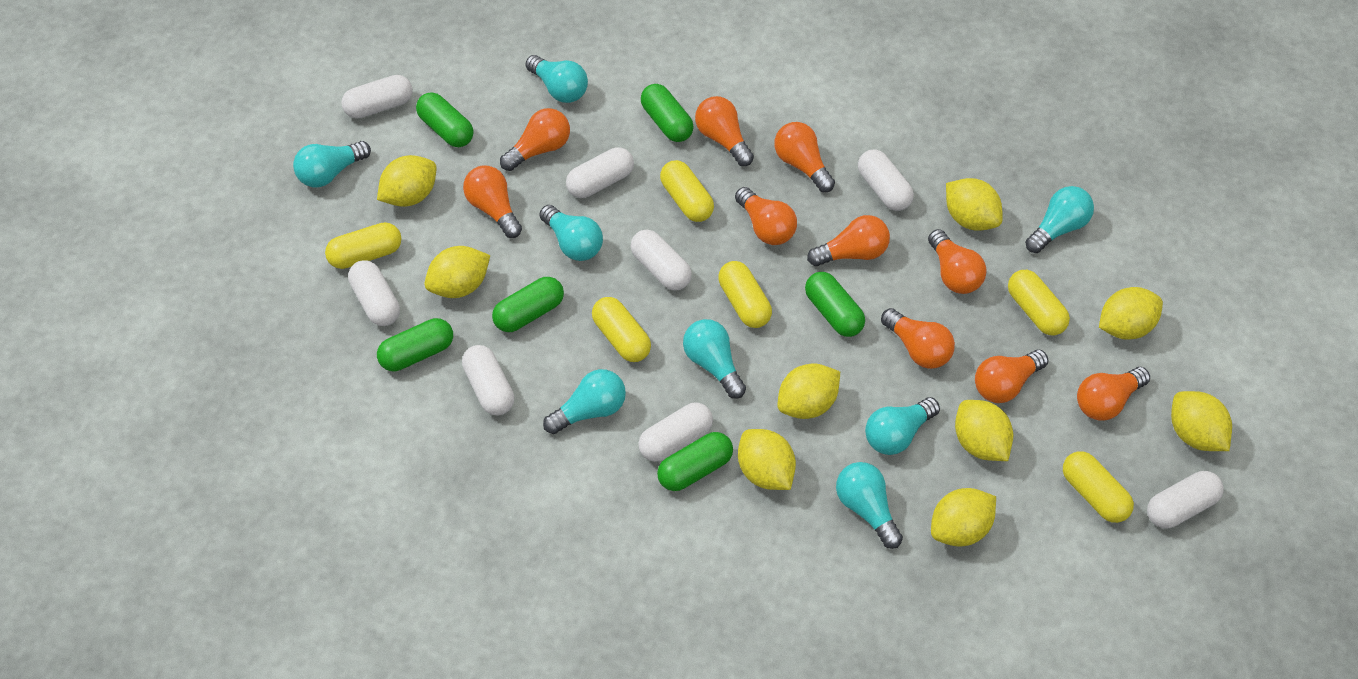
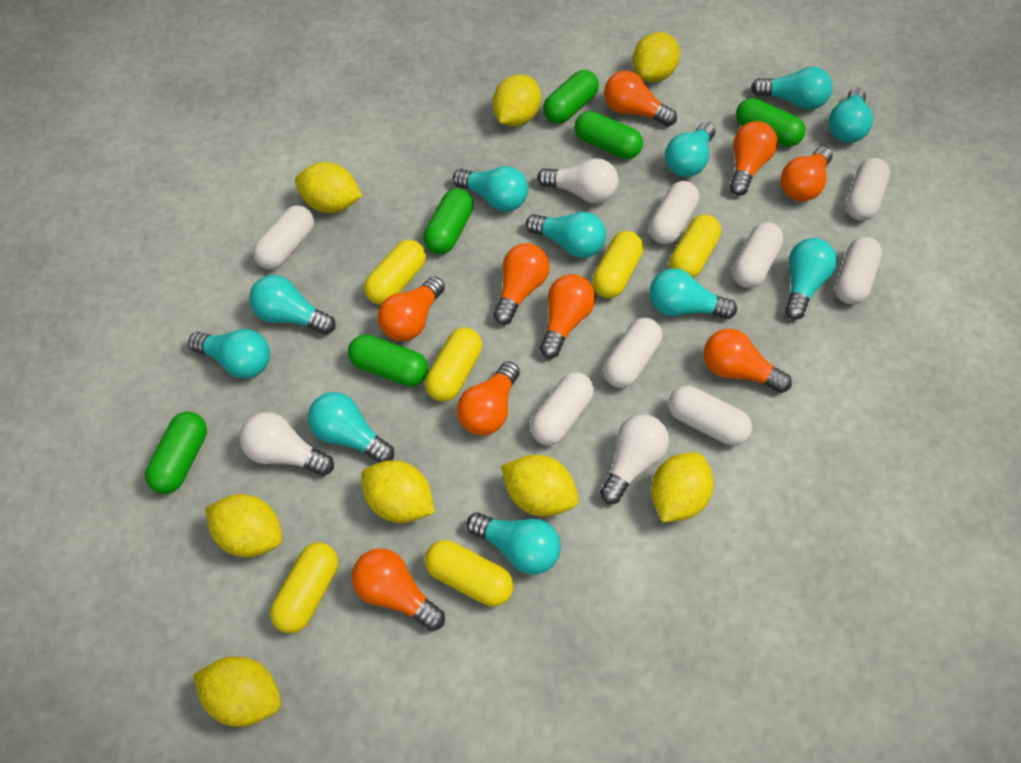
orange light bulb: [463,166,522,238] [500,108,570,171] [695,96,754,166] [735,187,797,245] [774,122,835,192] [807,215,890,266] [881,308,955,369] [928,229,986,294] [975,349,1049,403] [1077,367,1150,421] = 10 -> [352,549,445,631] [378,276,445,341] [457,361,520,435] [493,243,550,325] [540,274,595,359] [604,71,677,127] [704,329,792,393] [729,121,778,196] [781,147,833,201] = 9
turquoise light bulb: [293,141,371,187] [525,55,588,103] [539,205,603,261] [543,369,626,434] [683,319,746,399] [836,462,903,549] [865,397,940,455] [1025,186,1094,253] = 8 -> [188,329,270,379] [249,275,336,335] [308,392,394,463] [453,166,528,212] [466,512,561,575] [526,212,606,258] [649,268,737,319] [665,122,715,177] [751,67,833,110] [785,238,837,320] [828,88,873,143] = 11
white light bulb: none = 0 -> [240,412,334,476] [537,158,619,203] [600,414,669,504] = 3
yellow lemon: [377,155,437,207] [424,246,490,298] [738,429,796,490] [777,363,840,419] [931,488,996,547] [946,178,1003,231] [955,400,1013,461] [1099,287,1163,340] [1171,391,1232,451] = 9 -> [193,656,281,727] [205,494,282,557] [295,162,362,213] [361,460,435,523] [493,75,541,126] [501,455,578,517] [633,32,680,82] [651,452,714,522] = 8

